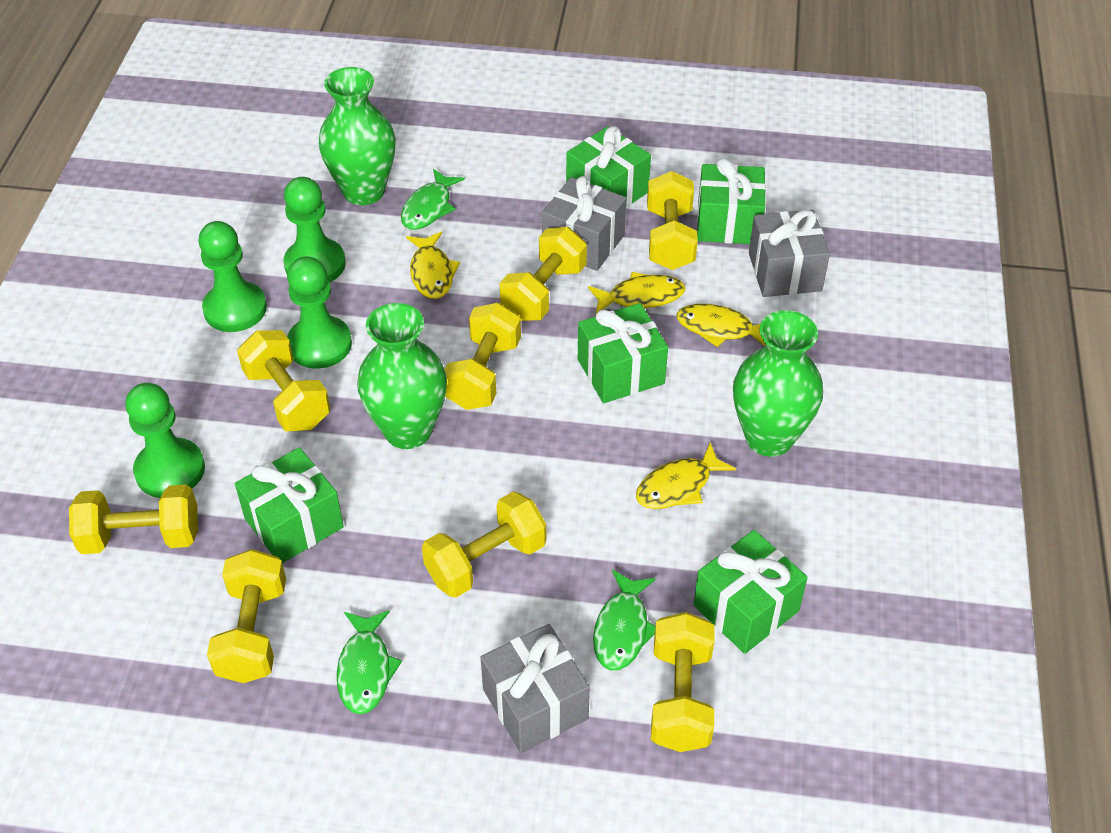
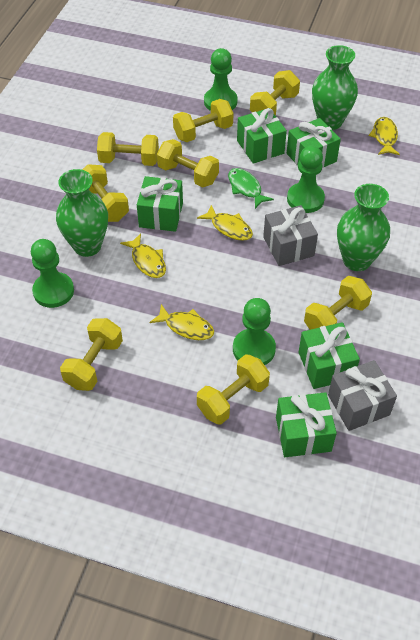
green fish: [337,611,402,714] [401,169,465,230] [593,570,656,670] = 3 -> [228,168,274,209] = 1
grey gift: [480,624,590,753] [542,176,626,271] [749,210,830,297] = 3 -> [263,205,318,266] [328,360,397,431] = 2

